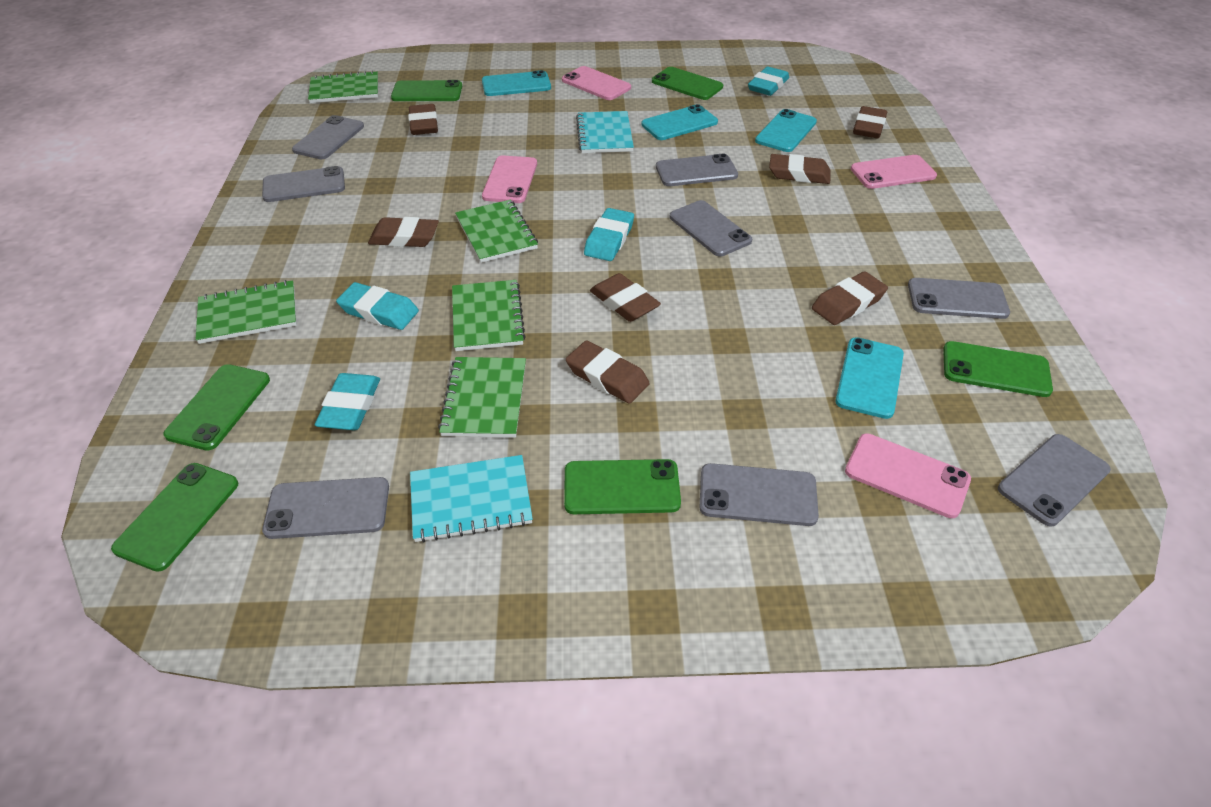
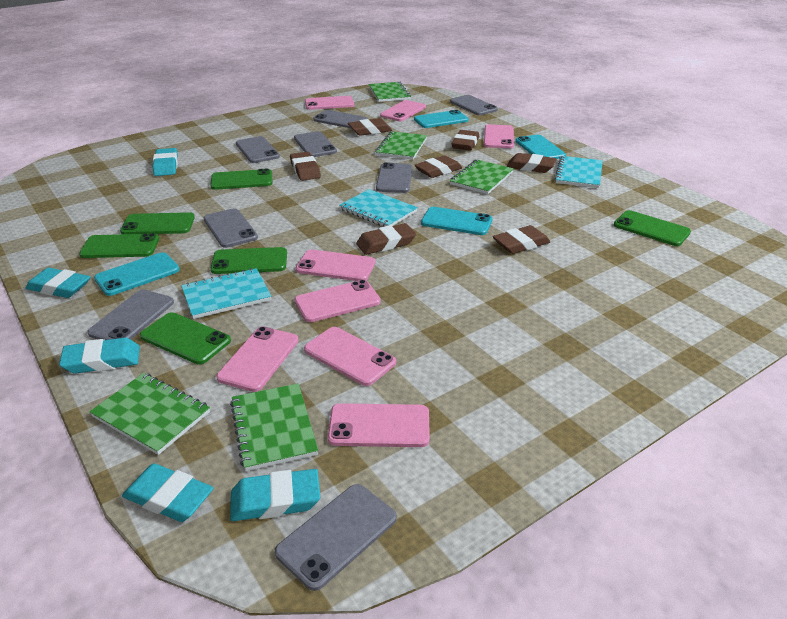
pink phone: [482,155,537,203] [562,66,631,100] [845,433,971,518] [851,155,937,189] = 4 -> [216,326,299,392] [294,280,381,322] [296,249,375,281] [304,327,396,386] [305,96,354,110] [328,403,430,447] [380,100,426,121] [484,124,514,149] = 8
turquoise eraser: [315,373,380,430] [336,282,419,330] [584,208,634,261] [748,66,789,96] = 4 -> [25,268,90,298] [59,338,140,374] [122,464,213,522] [153,148,178,176] [230,469,320,521] = 5
turquoise notebook: [410,455,533,543] [576,111,634,153] = 2 -> [181,268,271,319] [339,189,418,227] [555,156,603,188] = 3

